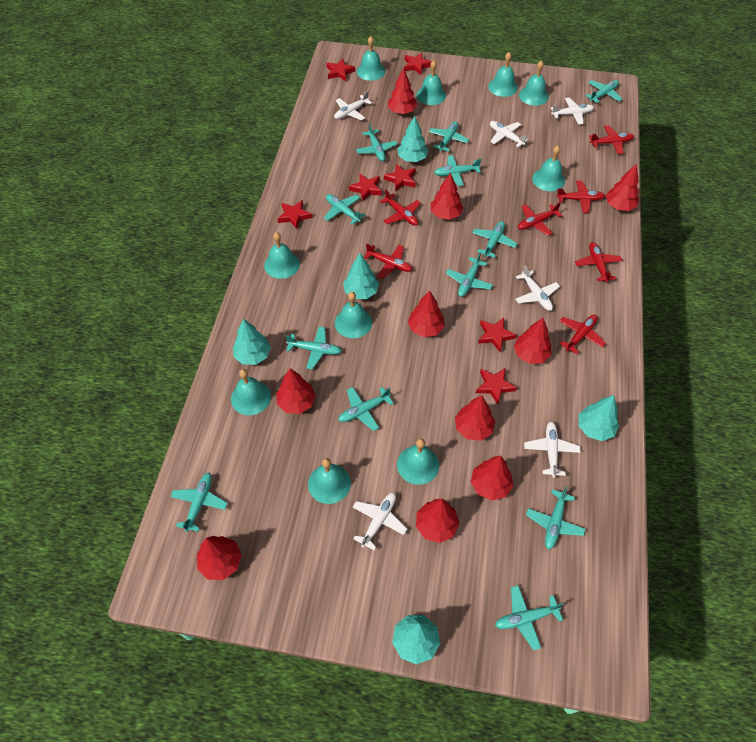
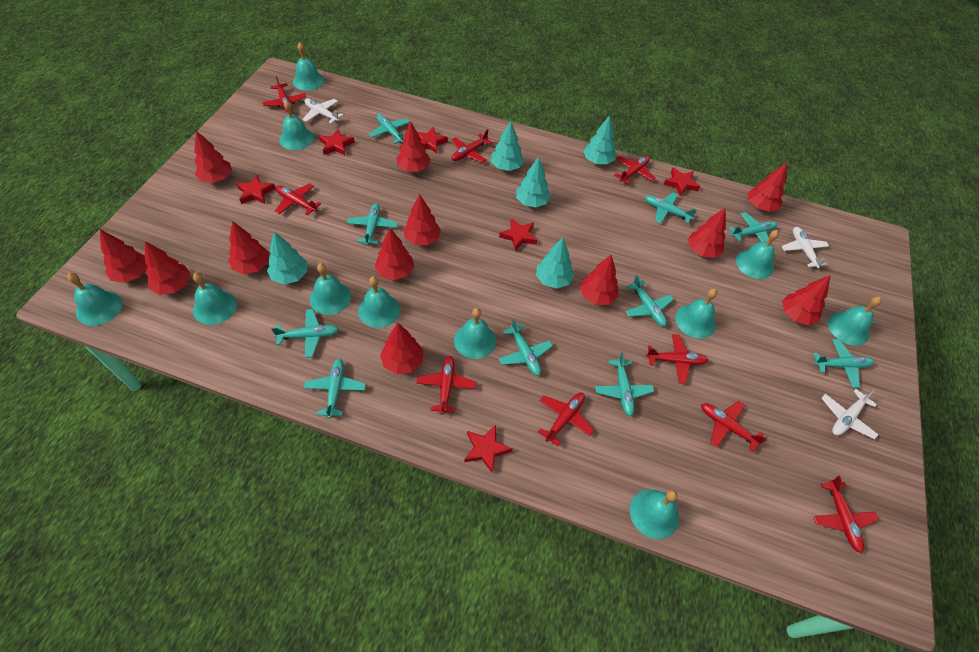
red plane: [364,244,412,279] [380,189,421,226] [518,202,562,236] [556,181,605,213] [559,315,606,354] [575,242,623,283] [589,125,634,154] = 7 -> [262,76,306,113] [275,183,321,215] [416,356,476,415] [452,129,493,163] [538,393,594,446] [614,156,656,184] [646,334,708,384] [701,401,767,452] [813,475,879,553] = 9
red star: [277,200,312,229] [326,59,355,81] [349,173,382,201] [384,164,416,191] [404,53,432,75] [476,368,517,405] [478,318,517,352] = 7 -> [236,175,276,204] [319,129,355,156] [417,127,448,154] [464,425,512,473] [499,218,537,251] [663,168,700,197] = 6
red tree: [197,536,242,580] [277,368,316,414] [388,68,417,114] [408,290,445,337] [416,499,460,543] [431,173,463,220] [455,395,495,441] [471,455,513,501] [514,318,551,364] [606,165,639,211] = 10 -> [100,229,147,283] [145,241,190,295] [194,131,232,183] [228,221,269,274] [375,228,414,280] [380,323,423,374] [396,121,431,172] [404,194,441,245] [580,255,618,305] [688,208,726,258] [748,162,787,212] [782,275,831,325] = 12
turquoise bell: [231,369,271,415] [264,232,300,279] [308,458,351,504] [335,292,372,338] [357,36,386,81] [397,439,439,485] [417,60,446,105] [488,52,518,97] [519,60,549,106] [532,145,565,191] = 10 -> [67,273,122,326] [193,272,237,325] [279,100,314,150] [293,42,325,91] [310,263,351,315] [358,276,400,328] [454,308,496,359] [630,489,679,539] [675,289,717,338] [736,230,779,279] [828,296,882,346] = 11
turquoise plane: [170,473,228,532] [286,326,341,369] [324,194,365,225] [338,387,393,431] [356,123,398,161] [429,121,469,152] [434,155,481,186] [446,252,493,297] [472,221,518,258] [495,585,564,650] [526,486,585,549] [585,80,622,103] = 12 -> [271,309,339,358] [304,359,366,419] [347,204,398,245] [369,114,410,144] [499,319,553,376] [595,352,654,416] [625,275,674,326] [645,192,697,223] [729,212,777,242] [813,339,874,388] = 10
white plane: [334,91,372,120] [353,493,407,550] [490,121,529,147] [516,265,560,311] [524,422,581,478] [551,97,594,125] = 6 -> [303,99,343,124] [781,227,829,269] [821,389,878,440] = 3

